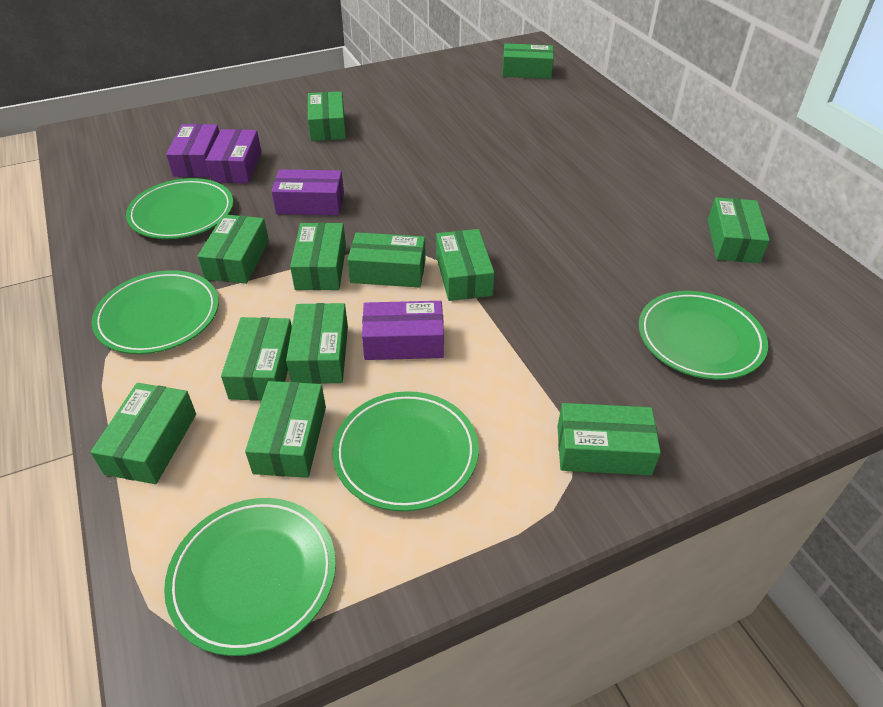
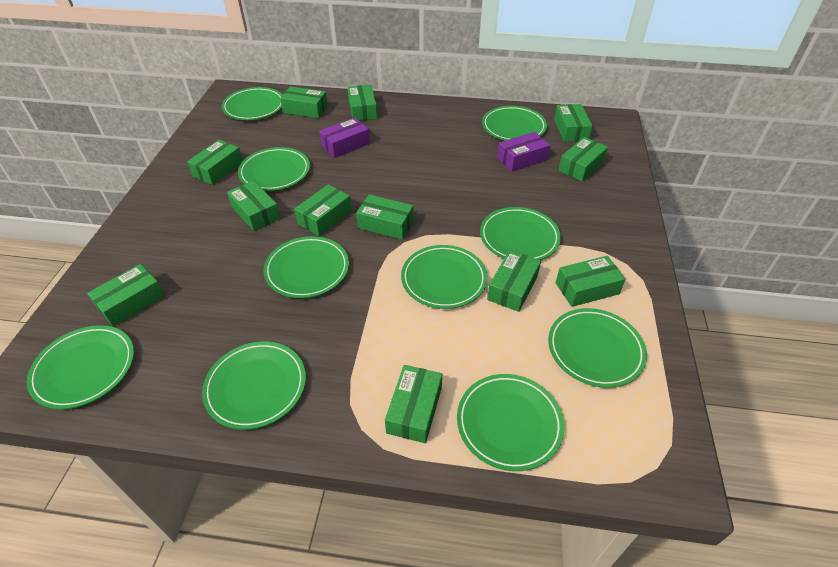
green plate: [91,270,219,354] [126,178,233,239] [164,498,336,656] [333,391,479,511] [638,291,768,380] = 5 -> [27,325,134,409] [202,341,306,430] [222,87,283,120] [238,147,310,191] [263,236,349,298] [401,245,487,309] [457,374,564,471] [480,207,561,260] [482,106,547,141] [548,308,647,388] = 10
purple box: [166,124,219,177] [206,129,261,183] [271,169,344,215] [362,301,444,360] = 4 -> [319,118,370,158] [497,132,550,172] = 2

